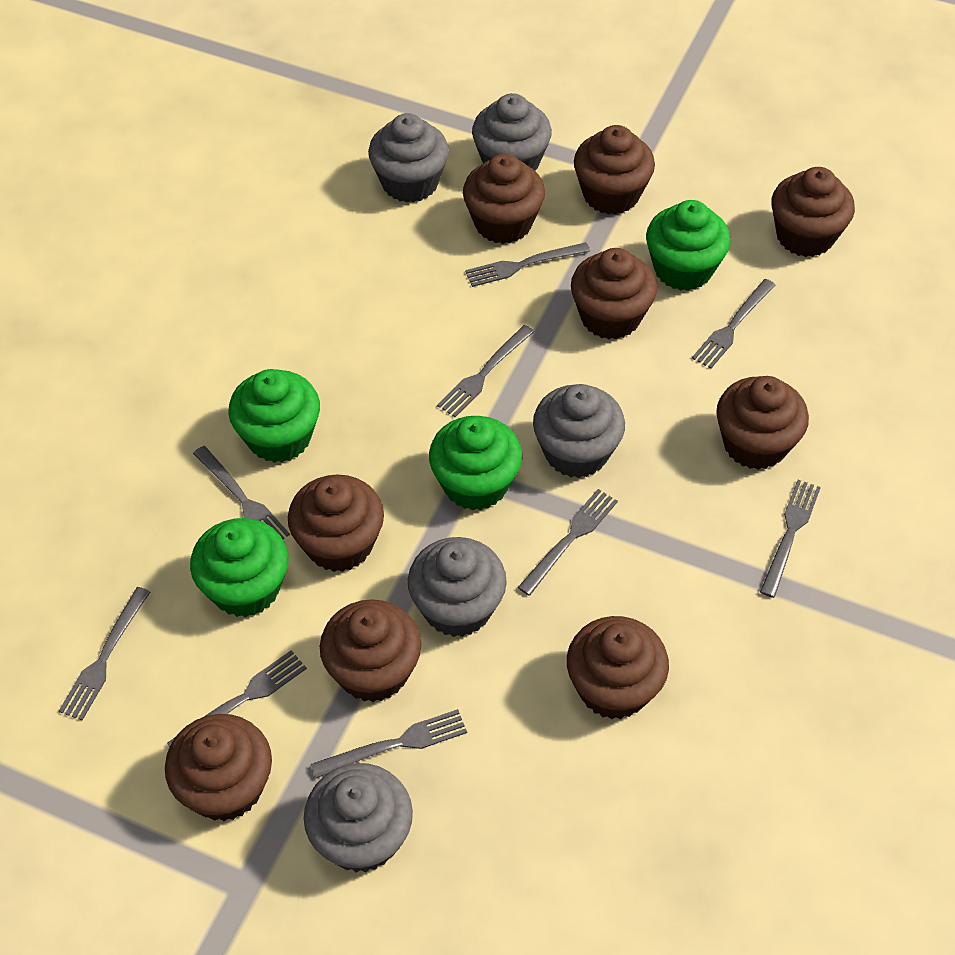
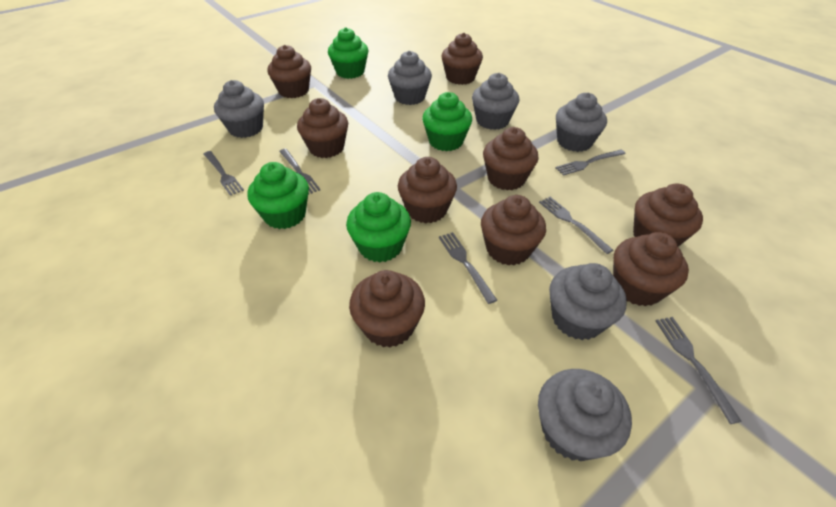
grey cupcake: [304,763,413,872] [368,113,449,203] [408,537,507,637] [472,93,552,171] [533,384,625,478] = 5 -> [214,80,264,138] [388,51,432,105] [472,73,519,130] [538,369,632,461] [549,263,627,340] [556,93,607,152] = 6
grey fork: [59,587,150,720] [167,650,307,747] [193,446,290,539] [311,709,467,778] [437,325,534,417] [465,242,590,287] [518,489,618,596] [692,279,775,369] [760,480,821,598] = 9 -> [204,151,244,196] [279,149,320,195] [439,232,497,304] [539,197,613,254] [555,150,626,176] [655,317,742,424] = 6

